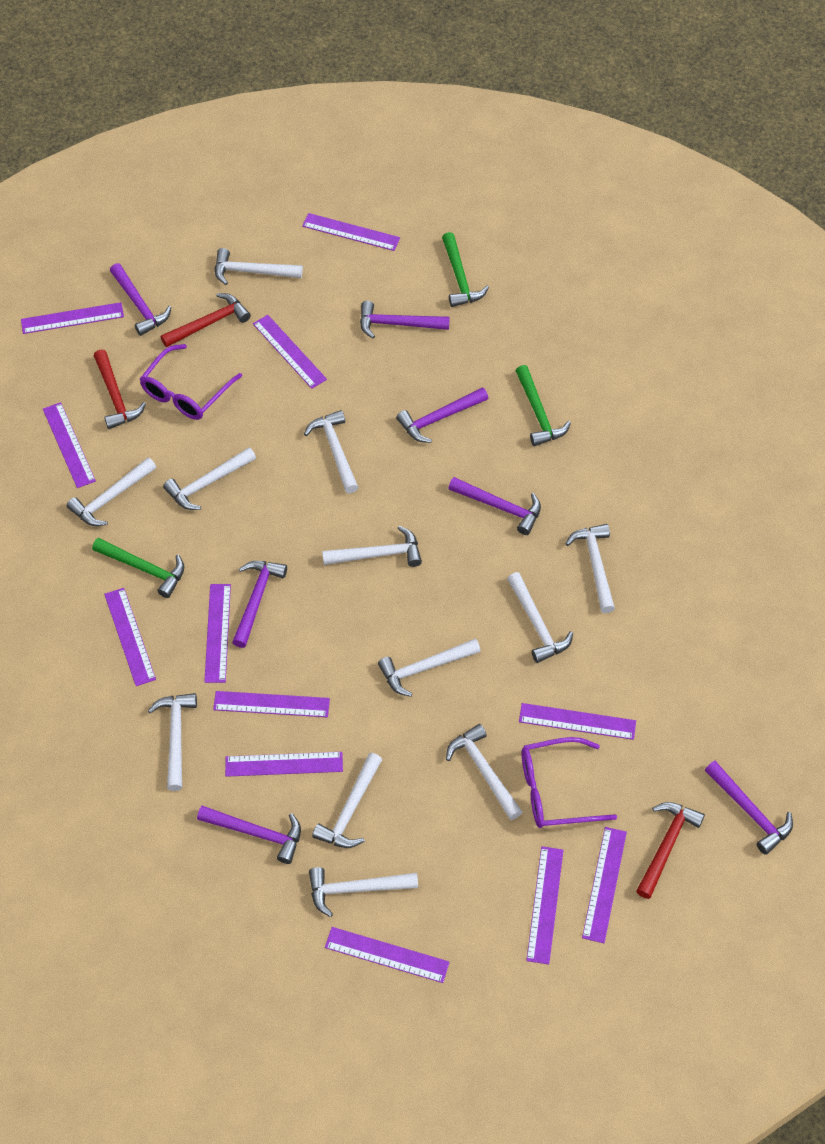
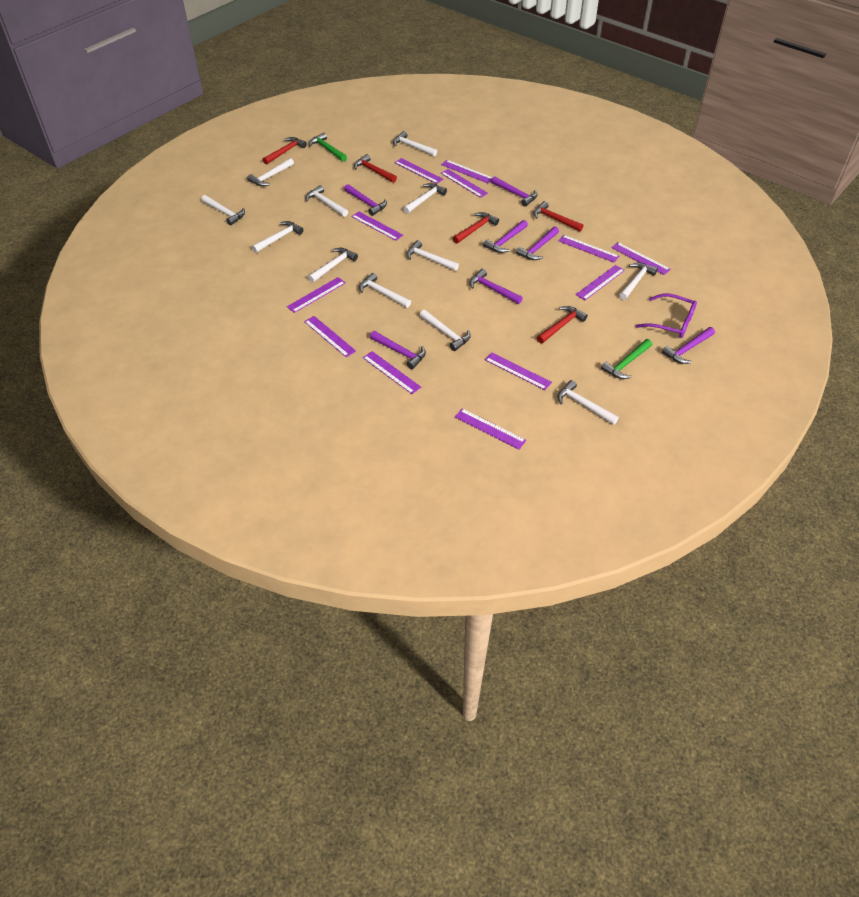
green hammer: [92,538,184,598] [442,232,489,307] [516,365,571,446] = 3 -> [309,133,347,162] [601,339,652,379] = 2
purple glasses: [140,344,242,420] [522,737,617,828] = 2 -> [636,293,697,338] = 1
red hammer: [94,349,146,429] [161,293,251,347] [636,802,705,899] = 3 -> [263,137,307,165] [354,154,397,183] [453,212,499,244] [533,201,583,231] [537,306,588,344] = 5

